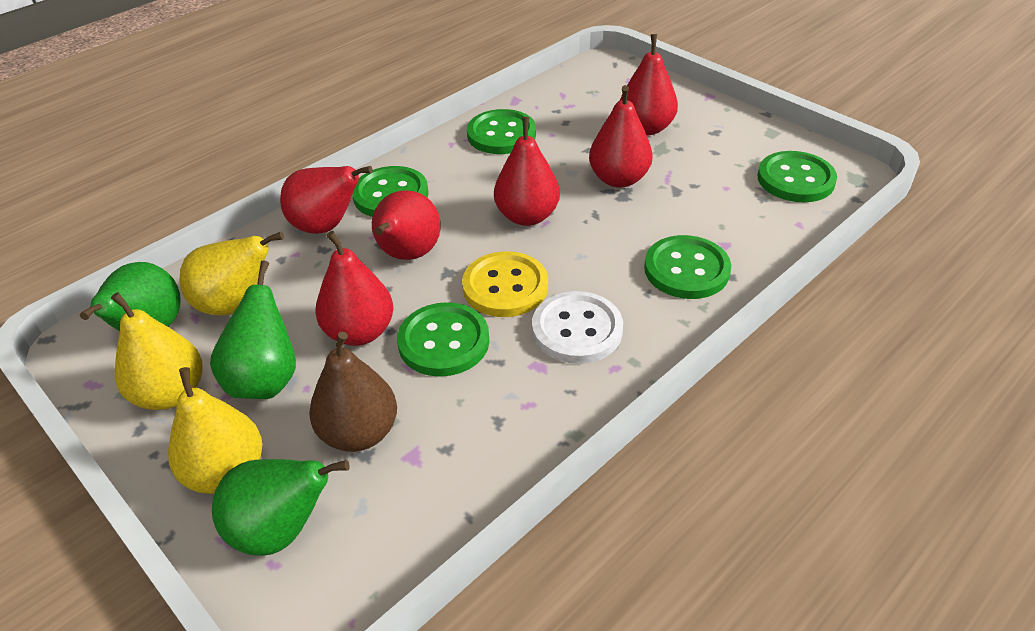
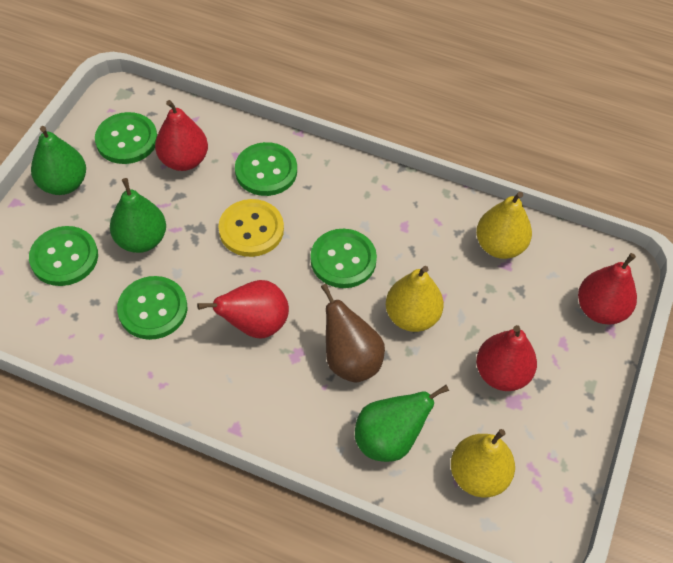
red pear: [280,166,373,234] [316,231,393,346] [372,190,441,260] [494,117,560,226] [589,85,653,188] [620,34,678,135] = 6 -> [155,100,208,171] [197,280,289,339] [476,325,537,391] [578,253,637,325] = 4
white button: [532,291,623,364] = 1 -> none = 0

